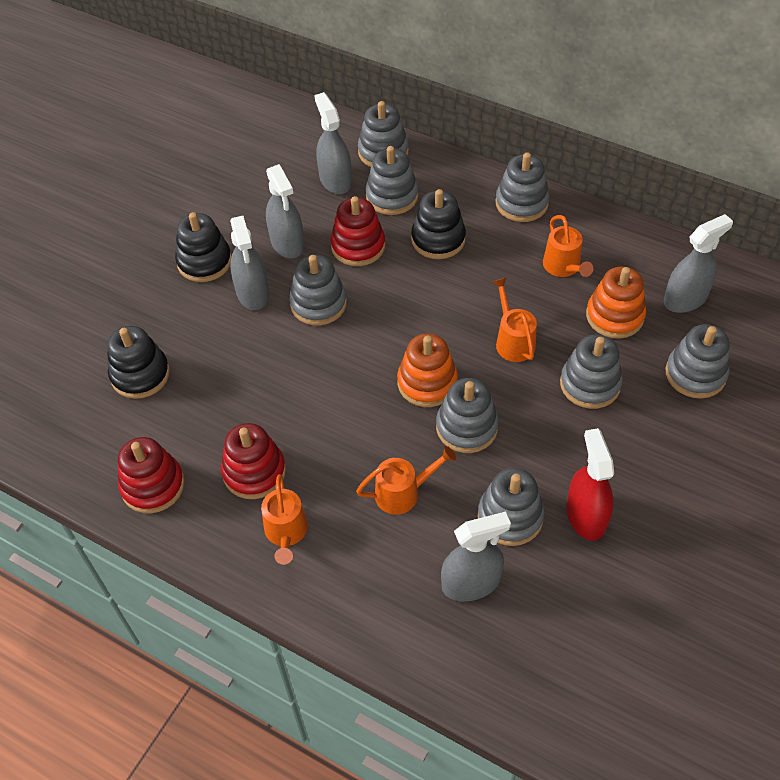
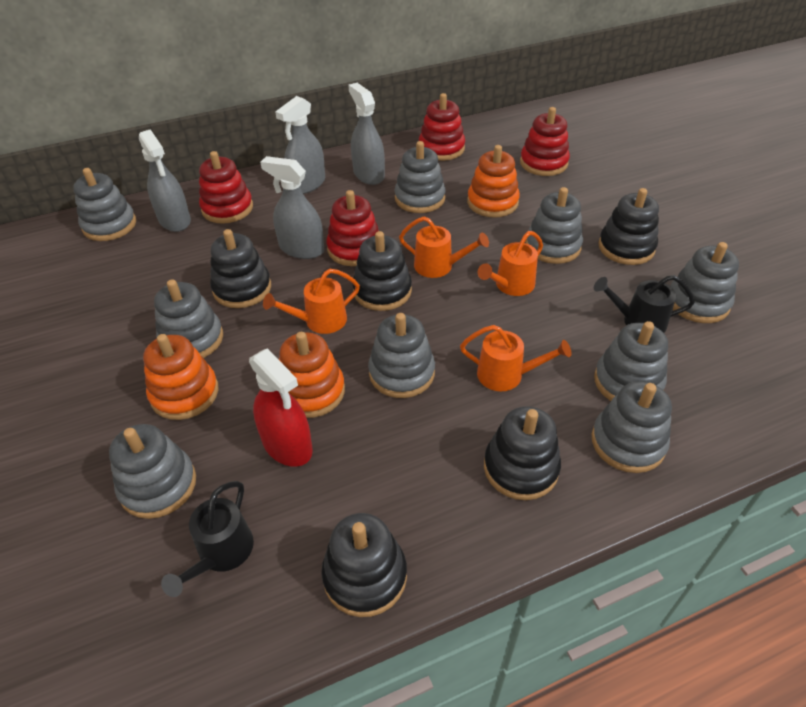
black stacking toy: [107,326,170,399] [175,212,232,282] [411,189,466,259] = 3 -> [210,229,271,308] [321,513,407,617] [352,231,412,311] [484,406,561,500] [598,188,659,265] = 5
black watering can: none = 0 -> [161,481,254,597] [594,275,695,333] = 2
grey spray bottle: [230,216,269,310] [266,164,304,258] [314,92,352,194] [441,512,511,602] [664,214,733,313] = 5 -> [139,129,191,232] [260,156,324,259] [275,96,325,194] [348,83,385,185] = 4
grey stacking toy: [289,255,347,325] [358,101,409,167] [365,146,418,215] [436,378,499,453] [478,468,545,546] [495,152,550,222] [560,335,623,409] [665,324,730,399] = 8 -> [73,168,136,241] [109,424,196,519] [154,279,223,358] [368,313,435,398] [394,141,446,213] [526,187,583,264] [592,381,672,473] [594,321,668,401] [671,242,739,323] = 9
orange stacking toy: [397,333,458,407] [586,267,646,339] = 2 -> [143,334,218,420] [279,332,345,418] [467,145,520,218] = 3
red stacking toy: [118,437,185,513] [221,423,286,499] [330,196,385,266] = 3 -> [199,151,253,224] [326,190,379,266] [419,93,465,161] [520,107,570,176] = 4

